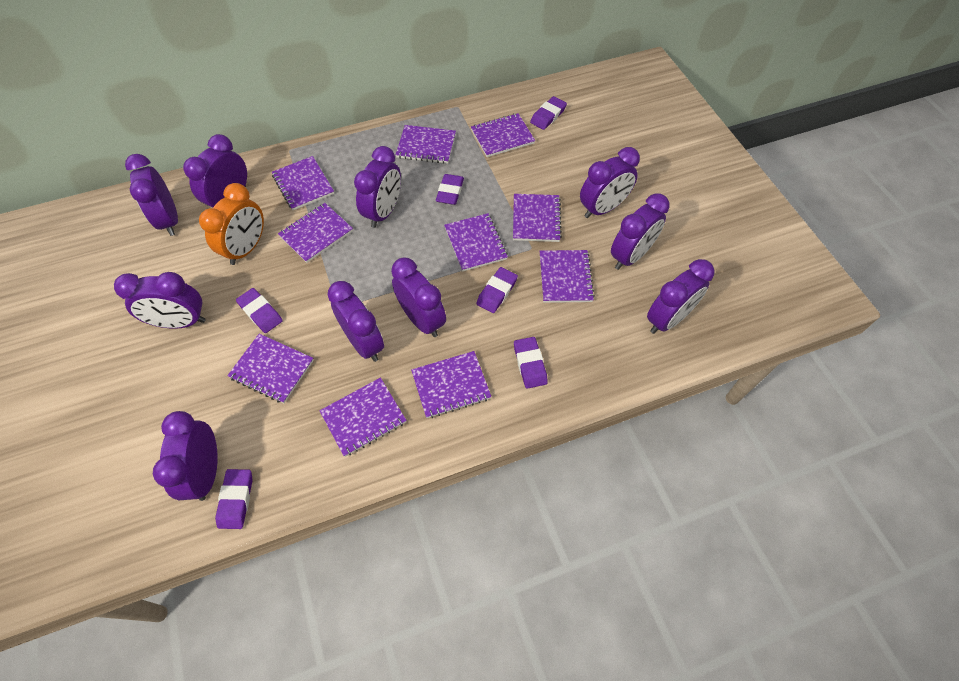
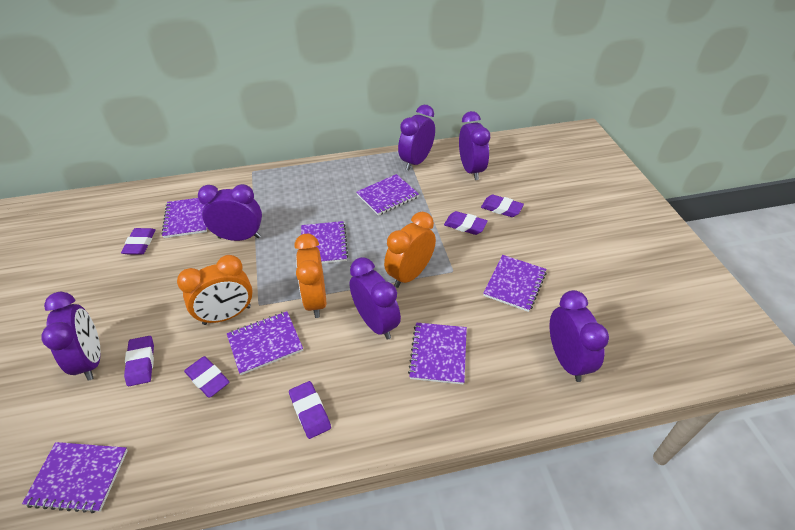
orange clock: [199,183,264,265] = 1 -> [177,255,253,325] [294,234,326,318] [384,212,436,288] = 3
purple clock: [114,272,206,329] [125,154,178,236] [153,411,218,501] [183,134,247,207] [327,281,384,362] [354,146,401,228] [391,258,446,337] [580,147,640,218] [611,193,670,270] [647,259,715,334] = 10 -> [41,292,100,381] [198,184,262,241] [349,257,401,340] [398,105,435,170] [459,111,490,180] [550,290,609,382] = 6
purple notebook: [227,334,314,403] [272,156,334,210] [278,203,353,263] [319,378,407,457] [396,125,456,164] [411,351,491,418] [444,213,508,272] [471,113,535,157] [513,194,562,242] [540,250,595,303] = 10 -> [22,442,128,513] [161,198,207,238] [227,311,303,375] [301,221,348,263] [357,174,419,216] [408,322,467,384] [483,255,547,312] = 7

